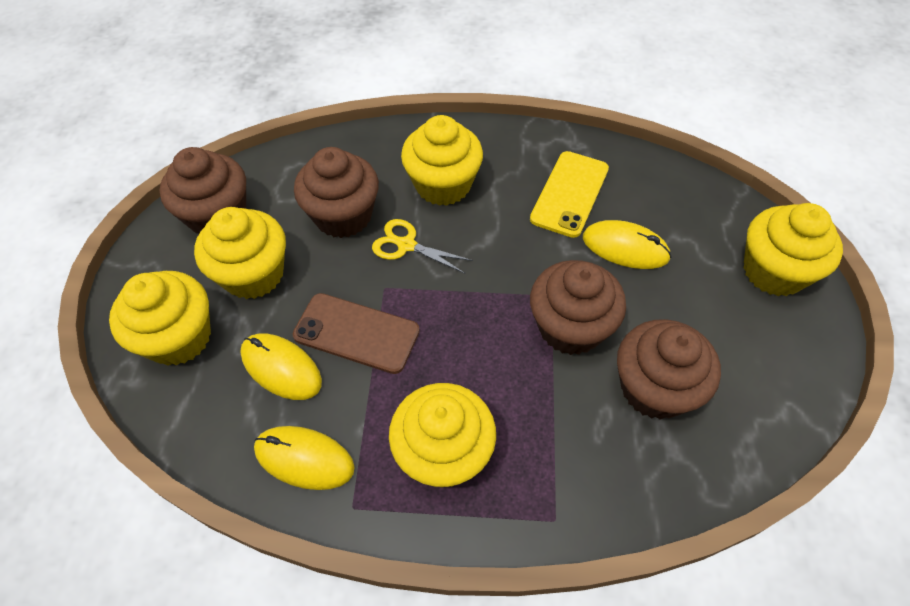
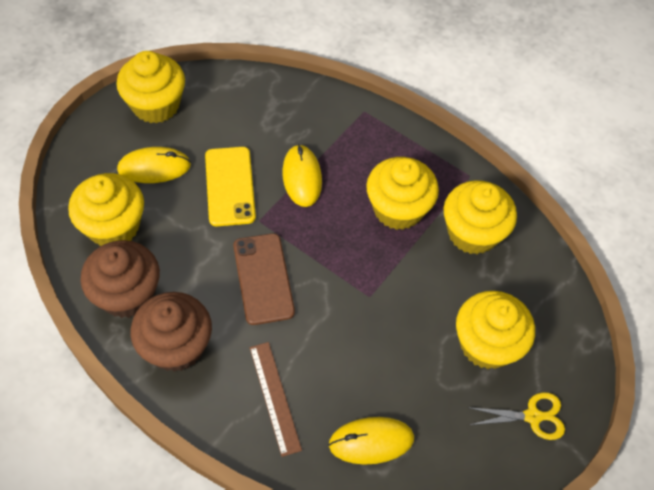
brown cupcake: [160,147,246,234] [294,147,379,238] [530,260,626,355] [617,319,721,420] = 4 -> [80,240,160,318] [131,292,212,372] = 2
brown ruler: none = 0 -> [250,342,302,457] = 1

